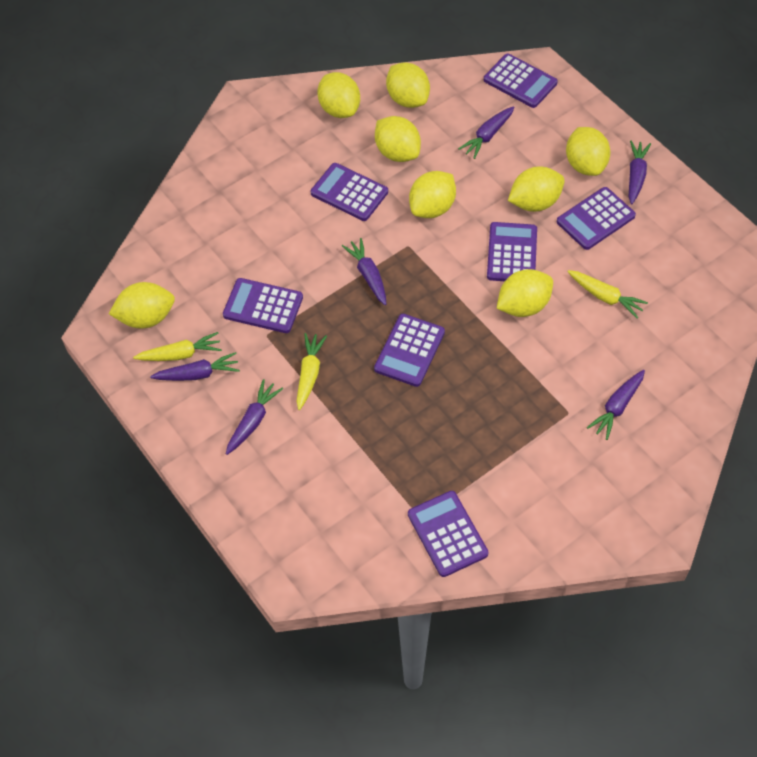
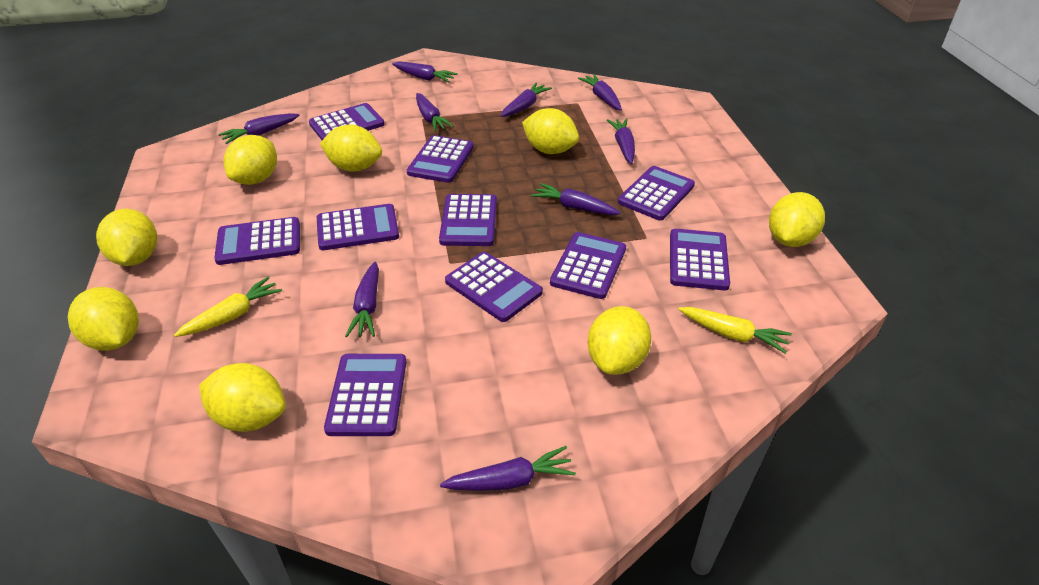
purple calculator: [223,278,303,333] [311,163,388,221] [374,314,445,387] [408,491,488,577] [484,54,558,108] [487,222,537,281] [557,187,636,250] = 7 -> [214,217,300,265] [309,103,385,140] [317,204,399,250] [324,354,406,436] [407,135,474,183] [439,194,497,246] [445,252,543,322] [550,232,626,299] [618,166,695,221] [670,229,730,291] = 10
purple carrot: [150,352,240,381] [226,379,283,455] [342,238,386,305] [458,106,514,159] [587,370,645,440] [629,140,651,204] = 6 -> [218,113,299,144] [345,262,379,337] [392,62,458,82] [416,93,454,132] [440,446,576,491] [500,83,552,117] [531,183,621,215] [578,74,622,110] [607,118,635,164] = 9
yellow carrot: [133,332,222,361] [297,333,327,410] [568,270,648,319] = 3 -> [174,277,282,337] [678,307,792,354] = 2

